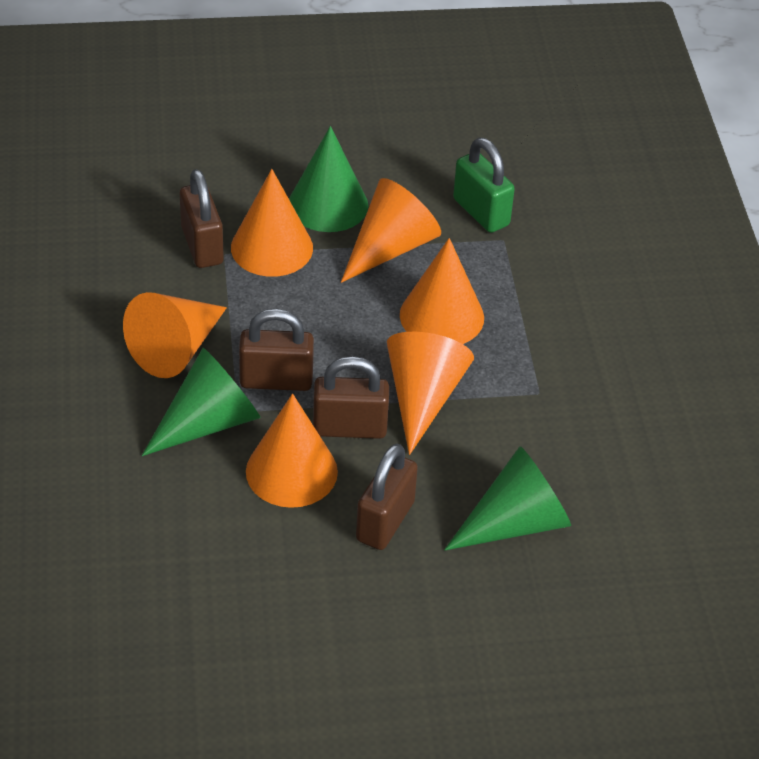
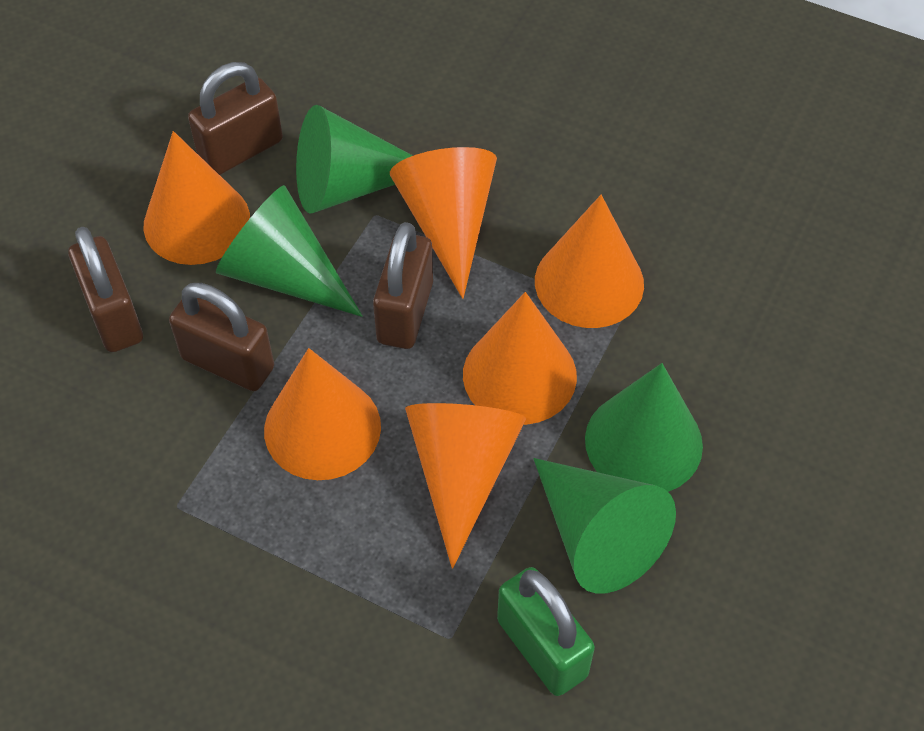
green cone: [142,348,260,456] [289,126,368,232] [444,446,571,550] = 3 -> [216,185,362,317] [296,105,413,214] [533,458,676,594] [585,363,703,492] = 4

